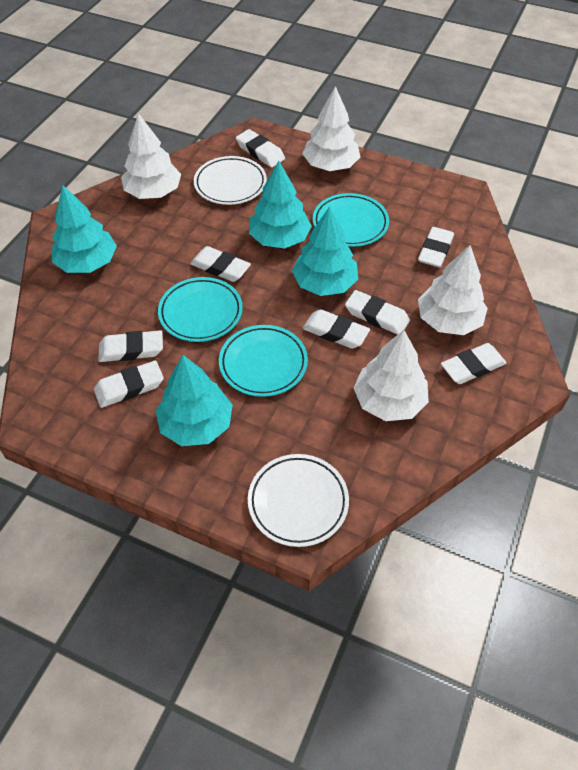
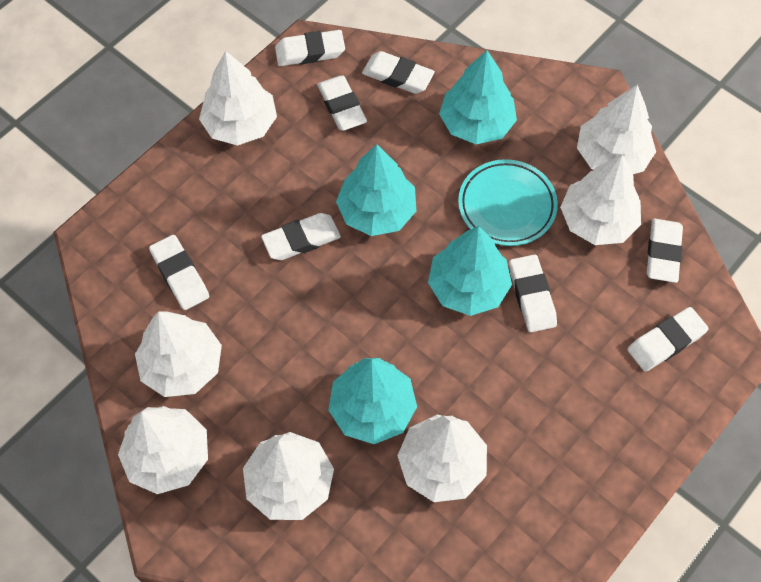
turquoise plate: [158,277,243,342] [219,325,308,397] [313,193,389,247] = 3 -> [458,159,558,246] = 1
white plate: [194,156,267,205] [248,454,349,547] = 2 -> none = 0
white tree: [121,113,181,199] [302,86,360,171] [353,330,429,421] [418,245,488,335] = 4 -> [118,406,208,494] [135,311,222,397] [199,51,277,146] [243,432,334,520] [397,415,487,502] [560,154,641,245] [577,84,656,174] = 7

